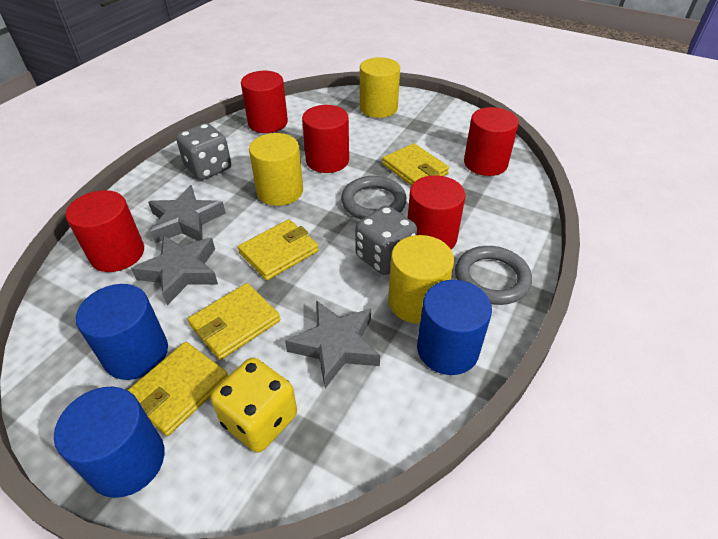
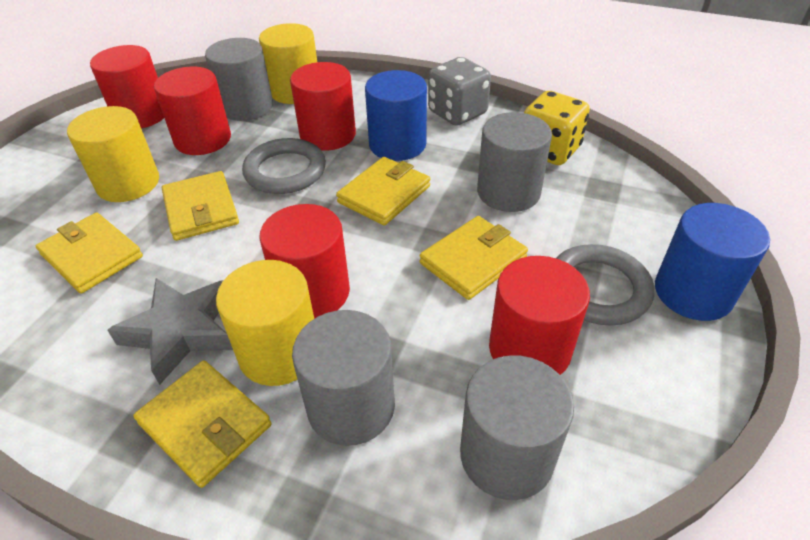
blue cylinder: [54,387,165,498] [76,284,168,380] [417,280,492,375] = 3 -> [365,70,427,161] [655,203,770,321] = 2
grey cylinder: none = 0 -> [205,38,273,121] [292,310,395,446] [460,355,574,500] [477,112,552,212] = 4
grey dice: [176,123,231,180] [355,205,417,275] = 2 -> [428,57,491,126] = 1
grey star: [131,235,218,305] [148,185,226,243] [285,300,380,388] = 3 -> [107,278,233,385] = 1
yellow wallet: [128,342,228,436] [188,283,280,360] [238,219,319,280] [382,143,449,186] = 4 -> [36,212,143,293] [133,360,271,488] [162,171,239,241] [336,157,430,226] [420,216,528,300] = 5

